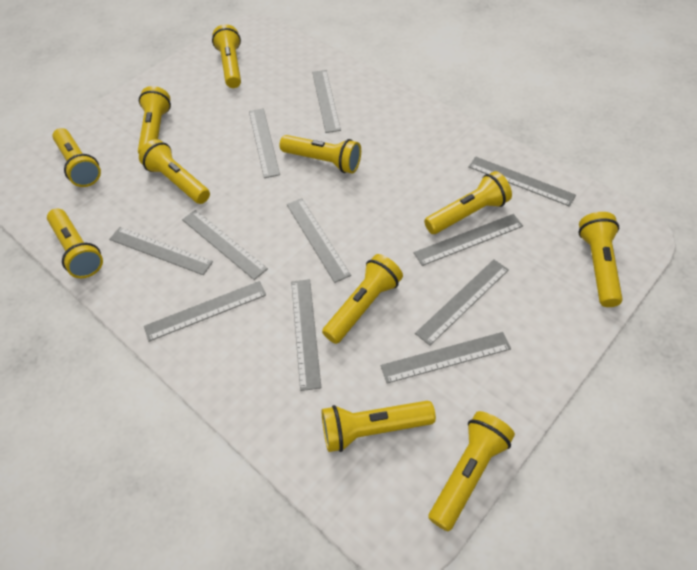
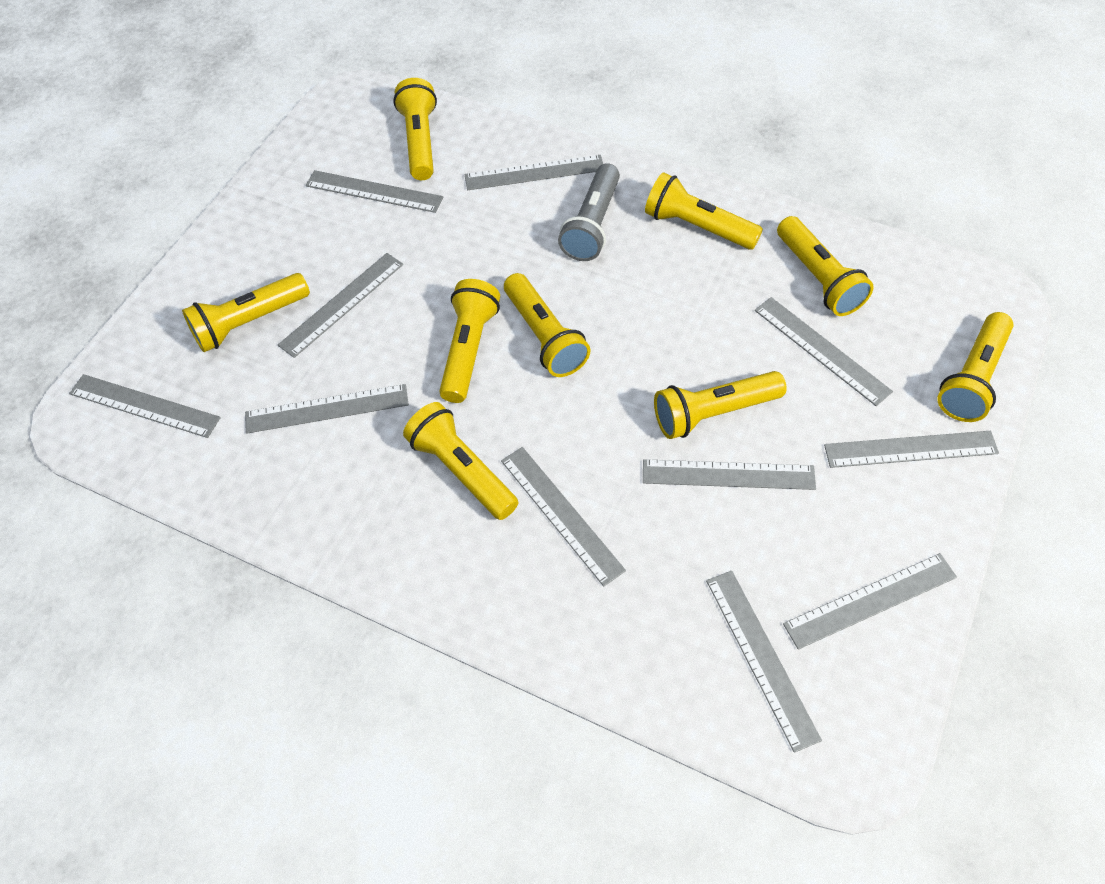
grey flashlight: none = 0 -> [558,163,620,261] = 1
yellow flashlight: [47,208,103,278] [52,128,101,187] [138,86,171,154] [139,139,210,204] [212,24,241,88] [279,135,361,173] [322,254,403,344] [322,401,436,452] [424,171,512,234] [428,411,515,532] [578,212,623,307] = 11 -> [182,273,310,352] [393,78,437,180] [403,402,518,520] [439,279,500,403] [504,273,590,377] [645,172,763,250] [654,371,787,439] [777,216,874,316] [937,312,1014,422] = 9

